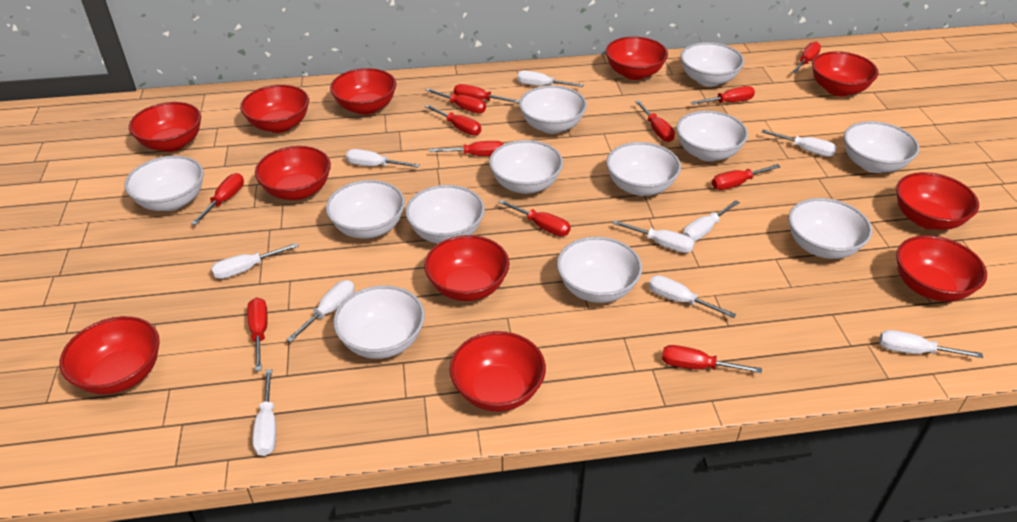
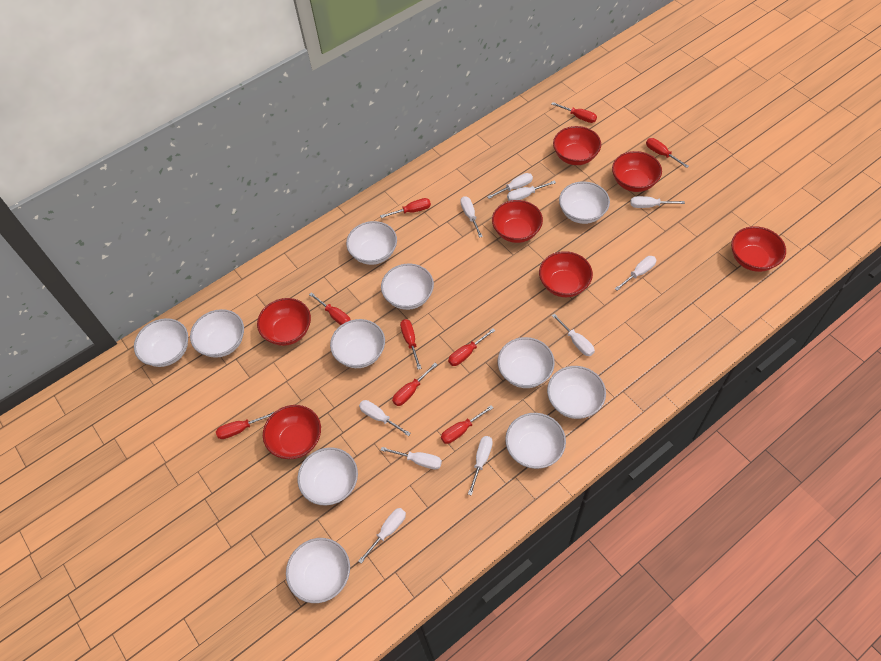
red bowl: [60,316,160,394] [129,102,201,152] [240,85,309,133] [255,146,331,200] [330,68,396,115] [424,235,509,301] [449,331,546,412] [605,37,668,80] [812,51,879,96] [896,172,979,230] [896,235,987,302] = 11 -> [257,298,311,346] [263,405,321,459] [492,200,543,243] [539,251,593,297] [553,126,601,165] [612,151,662,192] [731,226,786,272] = 7
red screwdriver: [191,173,244,225] [247,298,268,371] [425,88,486,113] [425,105,481,135] [429,141,503,156] [454,84,520,103] [498,200,571,236] [635,100,675,142] [662,345,762,373] [690,86,755,105] [712,164,780,190] [792,42,821,74] = 12 -> [216,412,274,439] [309,292,351,325] [380,198,431,218] [392,363,437,406] [400,319,421,369] [441,405,493,444] [448,328,495,366] [552,102,597,123] [646,138,689,168] = 9
white bowl: [125,156,204,211] [326,180,405,239] [333,285,425,359] [405,185,485,243] [489,140,563,194] [519,85,587,134] [557,237,642,303] [606,142,681,196] [676,111,748,161] [680,42,744,86] [789,198,872,259] [844,121,920,173] = 12 -> [134,318,188,367] [190,309,244,358] [286,538,350,603] [297,447,358,506] [330,319,385,368] [346,221,397,265] [381,264,434,310] [498,337,555,388] [505,413,566,469] [547,366,606,419] [559,181,610,224] = 11

